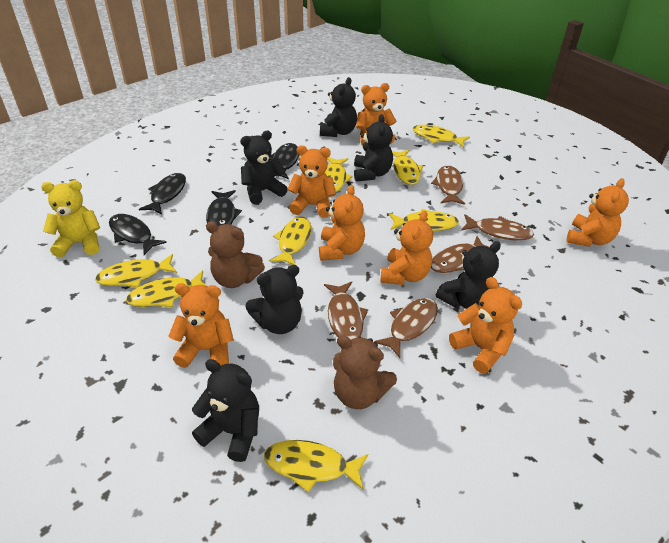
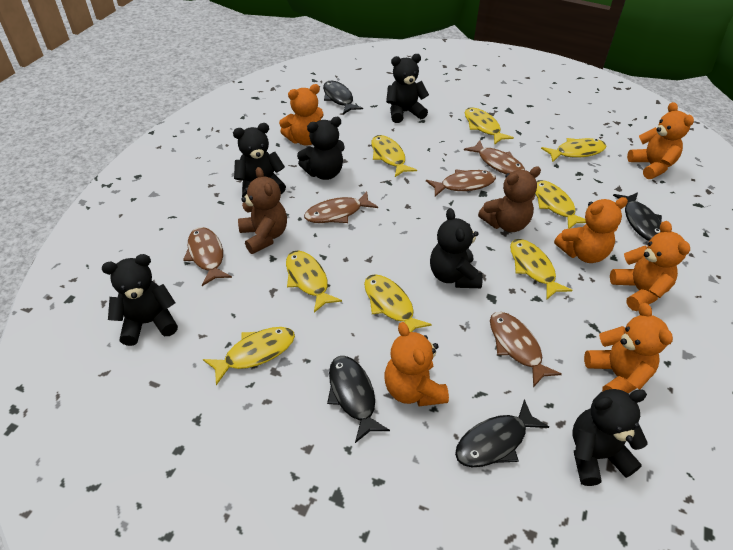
orange teddy bear: [168,283,234,368] [287,146,336,218] [319,185,365,261] [356,83,397,146] [380,211,433,285] [449,277,522,374] [567,178,629,247] = 7 -> [279,84,324,145] [384,322,449,406] [554,197,628,263] [584,303,673,393] [610,221,690,311] [627,102,694,179] = 6
yellow teddy bear: [41,180,100,257] = 1 -> none = 0

